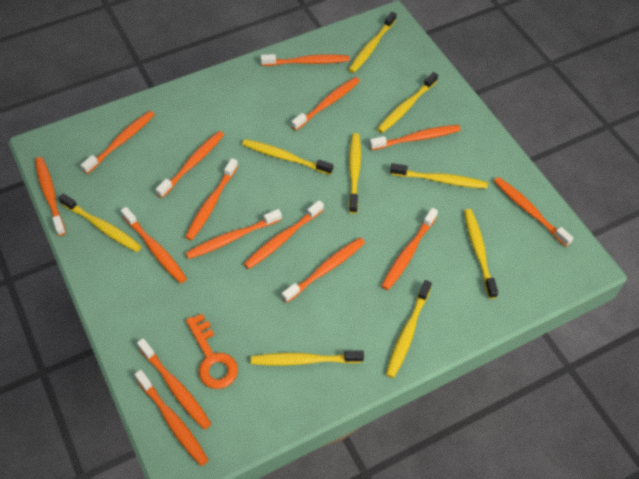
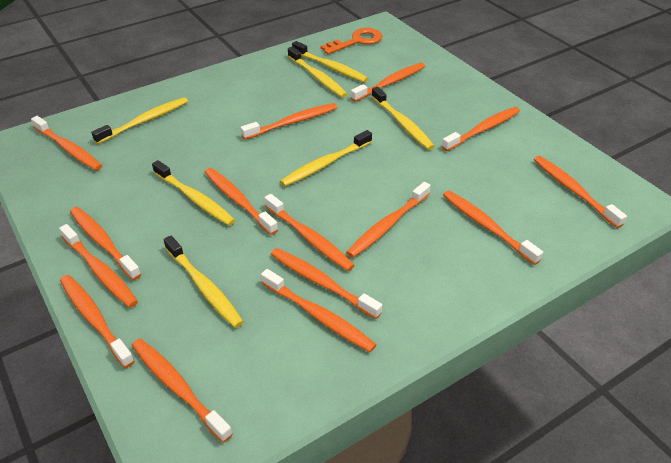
yellow toothbrush: [59,193,142,252] [242,139,333,175] [251,351,364,366] [349,12,397,73] [349,133,361,214] [377,72,438,133] [386,280,432,378] [390,163,488,189] [464,209,498,299] = 9 -> [91,97,188,144] [152,160,235,226] [164,236,244,328] [280,130,372,186] [288,46,347,98] [292,41,368,82] [371,87,435,150] = 7

